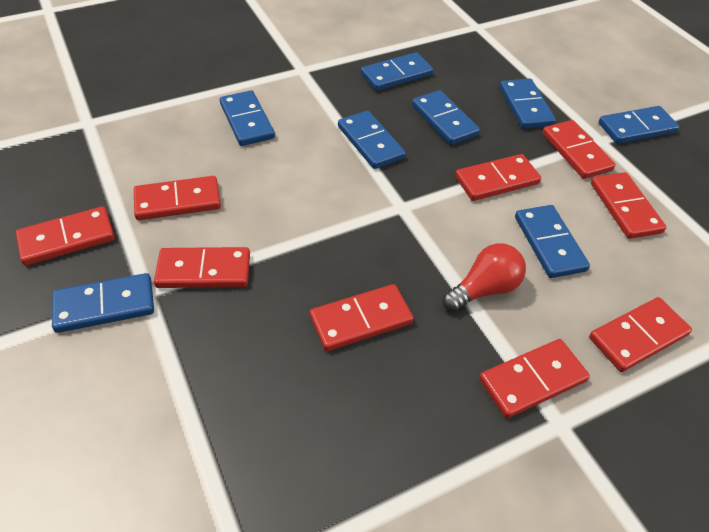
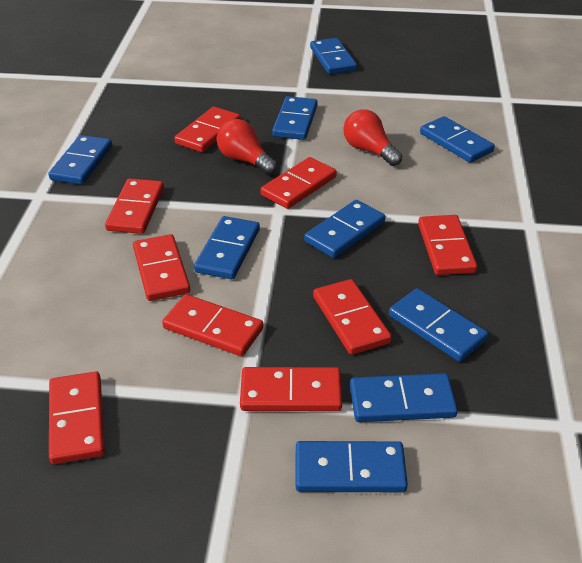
blue domino: [52,273,154,333] [220,90,275,146] [338,111,406,169] [361,52,433,91] [412,90,480,145] [500,79,556,129] [515,205,590,278] [599,106,679,144] = 8 -> [48,135,112,185] [194,216,260,279] [272,96,318,140] [296,441,408,492] [304,200,385,258] [310,38,357,74] [350,373,458,422] [389,288,489,362] [420,116,495,163] = 9
red light bulb: [443,243,526,312] = 1 -> [217,119,277,175] [343,109,402,166] = 2

